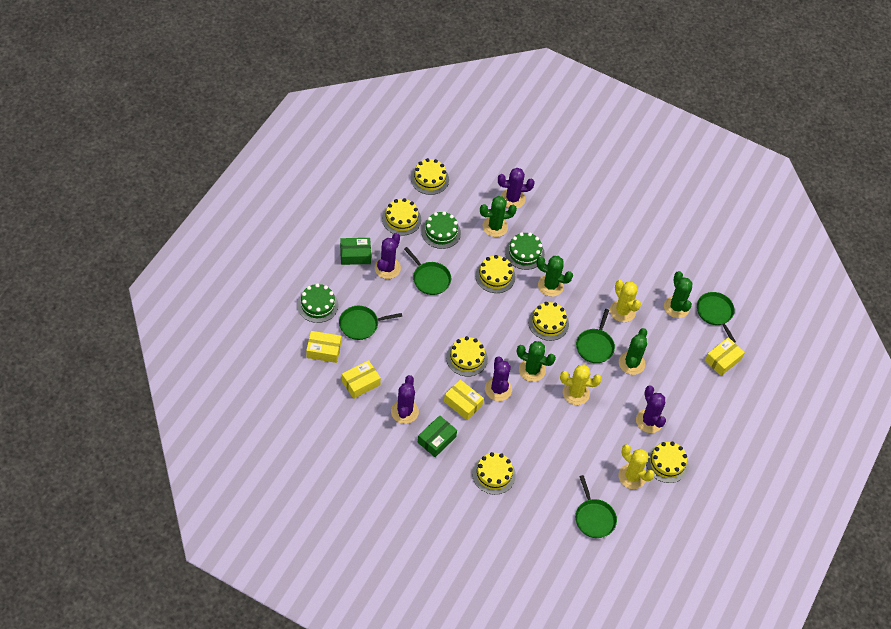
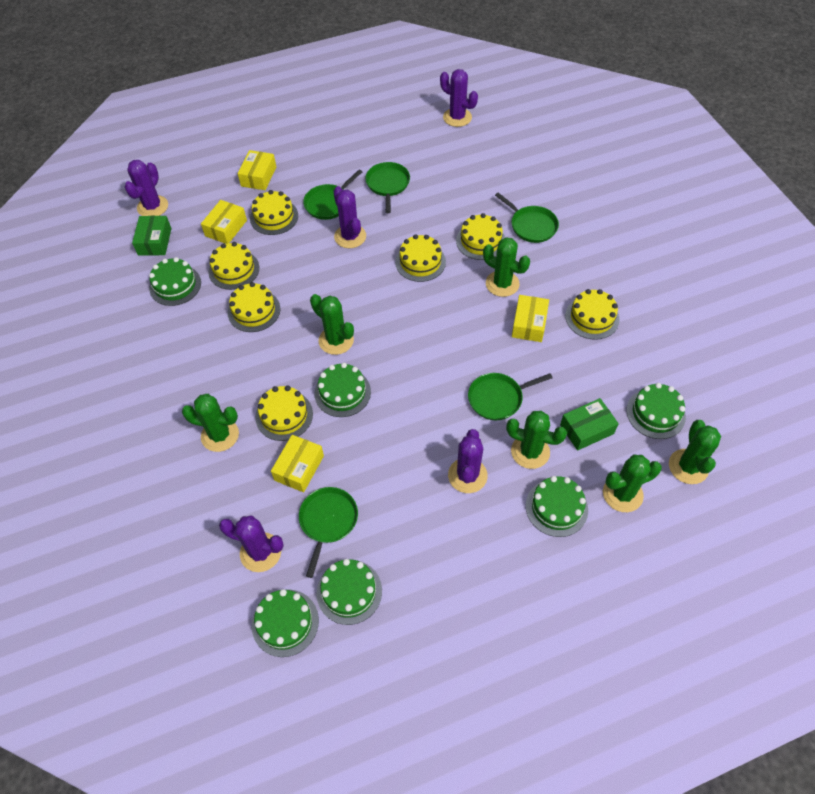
green cactus: [480,196,517,237] [517,341,556,382] [537,256,573,297] [619,328,647,375] [664,271,693,318] = 5 -> [182,394,239,452] [310,294,354,355] [483,237,530,297] [506,411,567,469] [603,455,662,512] [669,420,721,484] = 6
green cake: [297,283,338,323] [422,211,461,249] [505,232,545,270] = 3 -> [149,257,201,306] [252,589,319,657] [314,363,371,417] [317,559,382,625] [526,476,588,537] [627,383,686,439] = 6
yellow cactus: [560,364,602,405] [610,280,641,322] [618,444,655,489] = 3 -> none = 0

